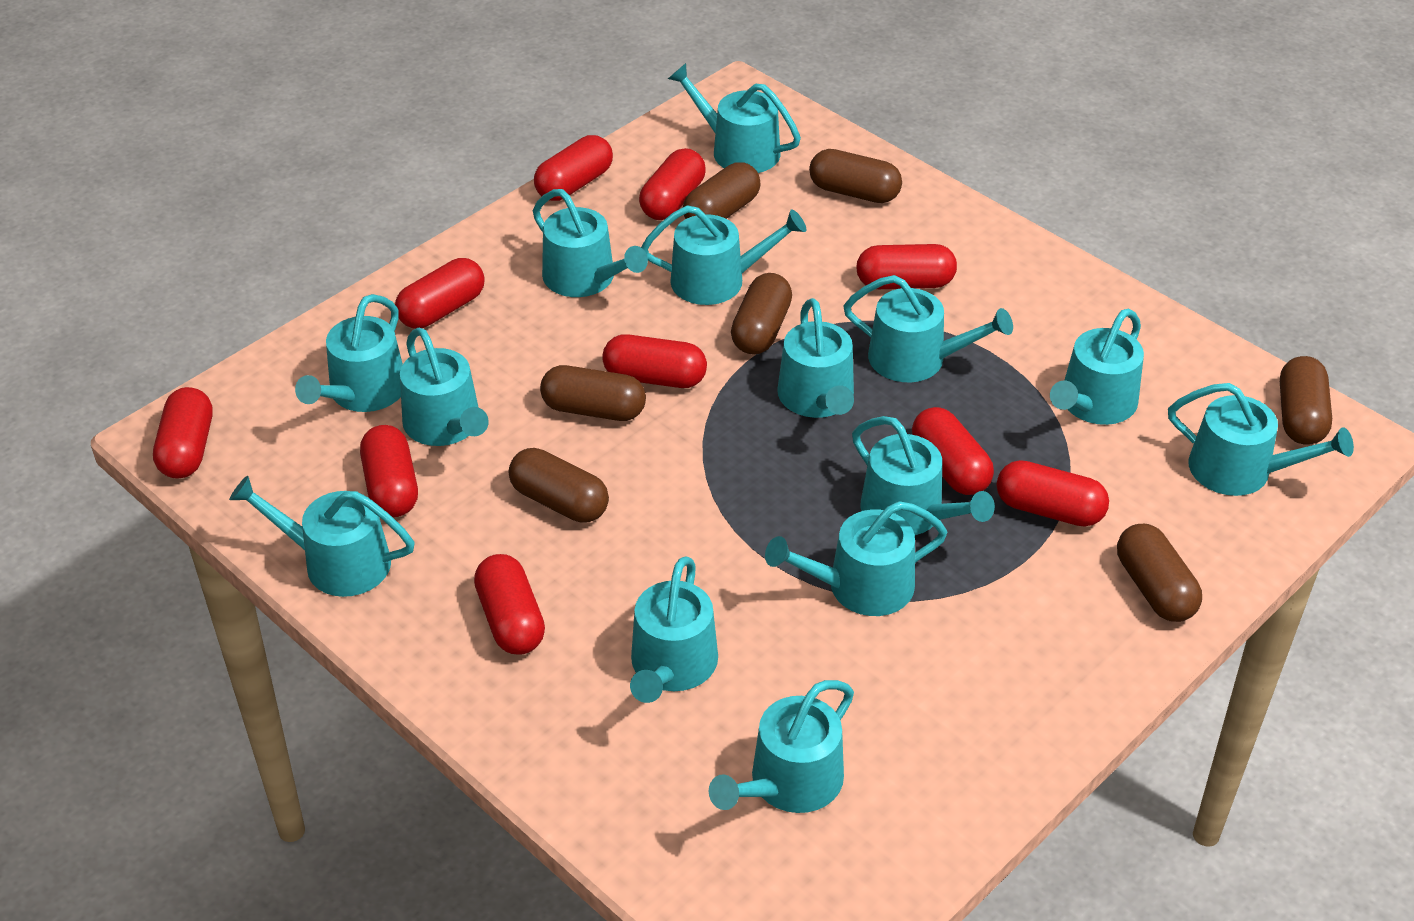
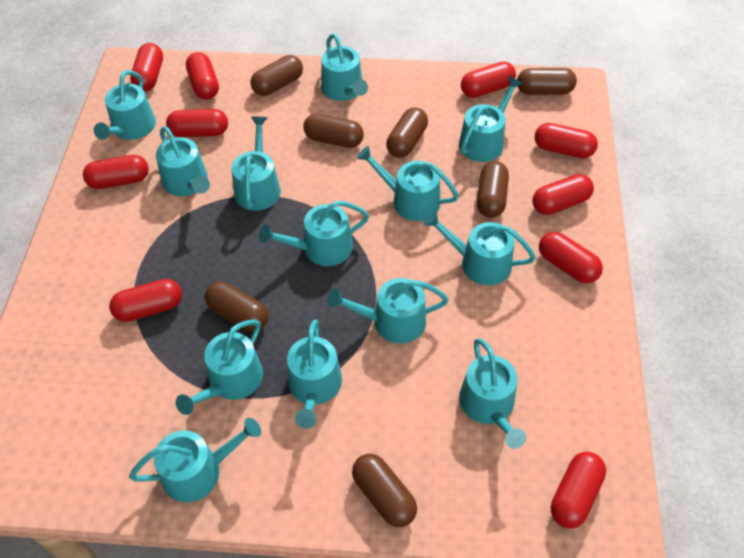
turquoise watering can: [229,476,415,597] [295,294,403,412] [400,328,489,446] [533,189,648,297] [630,556,718,703] [641,205,806,305] [668,63,801,173] [709,680,854,813] [765,501,948,616] [777,298,854,418] [843,275,1013,382] [852,416,995,535] [1050,308,1144,425] [1168,383,1354,496] = 14 -> [94,70,156,140] [129,418,261,502] [156,126,210,196] [175,320,263,415] [231,117,281,211] [259,201,369,266] [287,319,342,429] [321,33,368,101] [327,278,449,343] [357,146,459,221] [424,211,536,285] [459,76,523,162] [459,338,526,449] = 13

